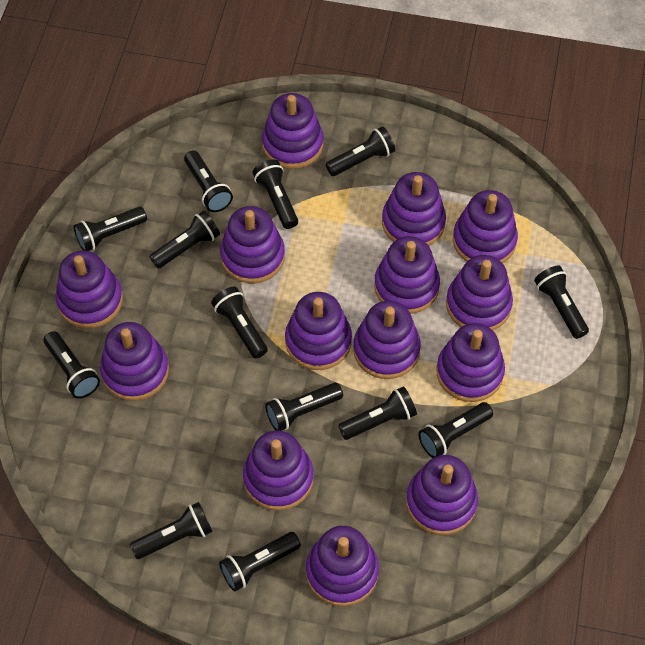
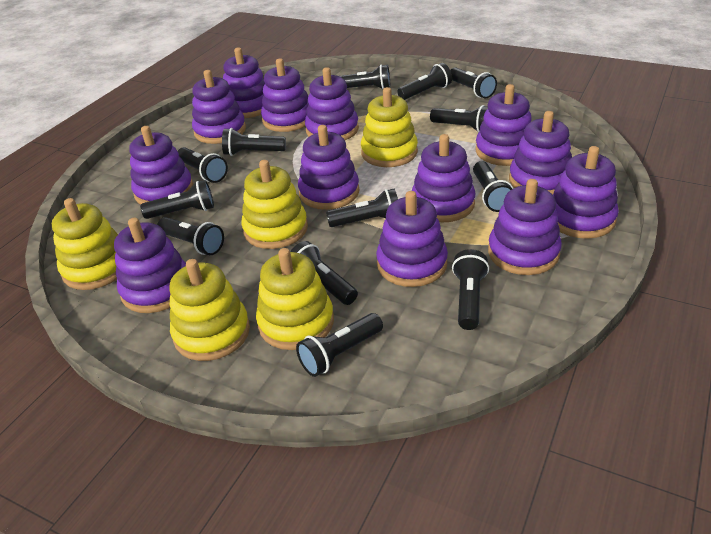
purple stacking toy: [56,250,123,329] [100,322,169,401] [220,206,285,283] [243,431,314,511] [262,93,324,169] [285,292,352,370] [306,526,379,607] [353,301,421,379] [374,236,440,314] [382,172,446,246] [406,455,478,535] [437,323,505,402] [446,255,513,330] [453,190,518,263] = 14 -> [114,218,186,313] [129,126,193,205] [192,70,246,144] [223,47,265,118] [261,58,309,132] [298,125,360,210] [305,67,359,140] [376,191,448,287] [412,134,475,223] [475,84,532,166] [488,179,562,275] [509,111,572,195] [553,146,619,239] = 13
yellow stacking toy: none = 0 -> [52,198,118,290] [169,259,250,361] [241,160,308,249] [256,248,334,350] [361,87,418,167] = 5

